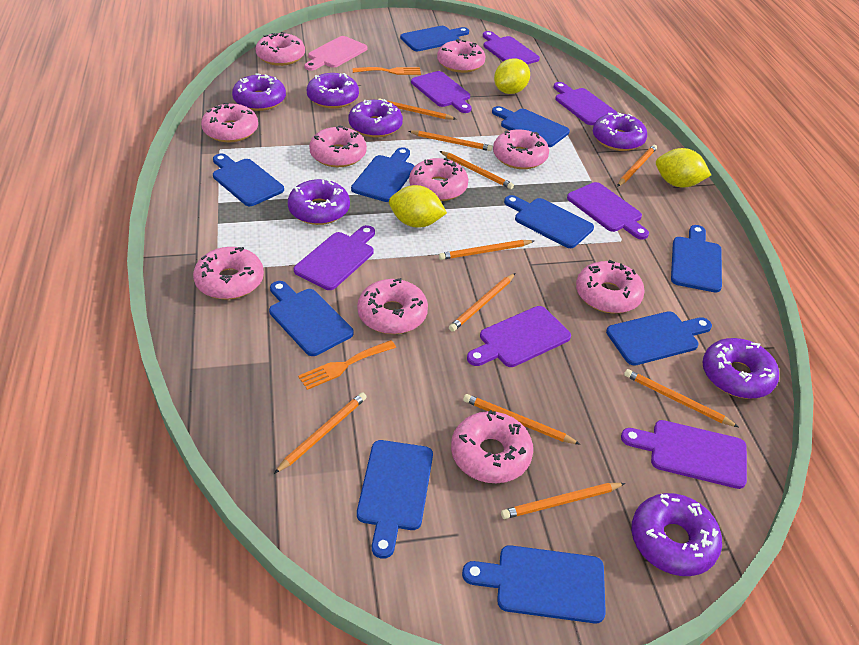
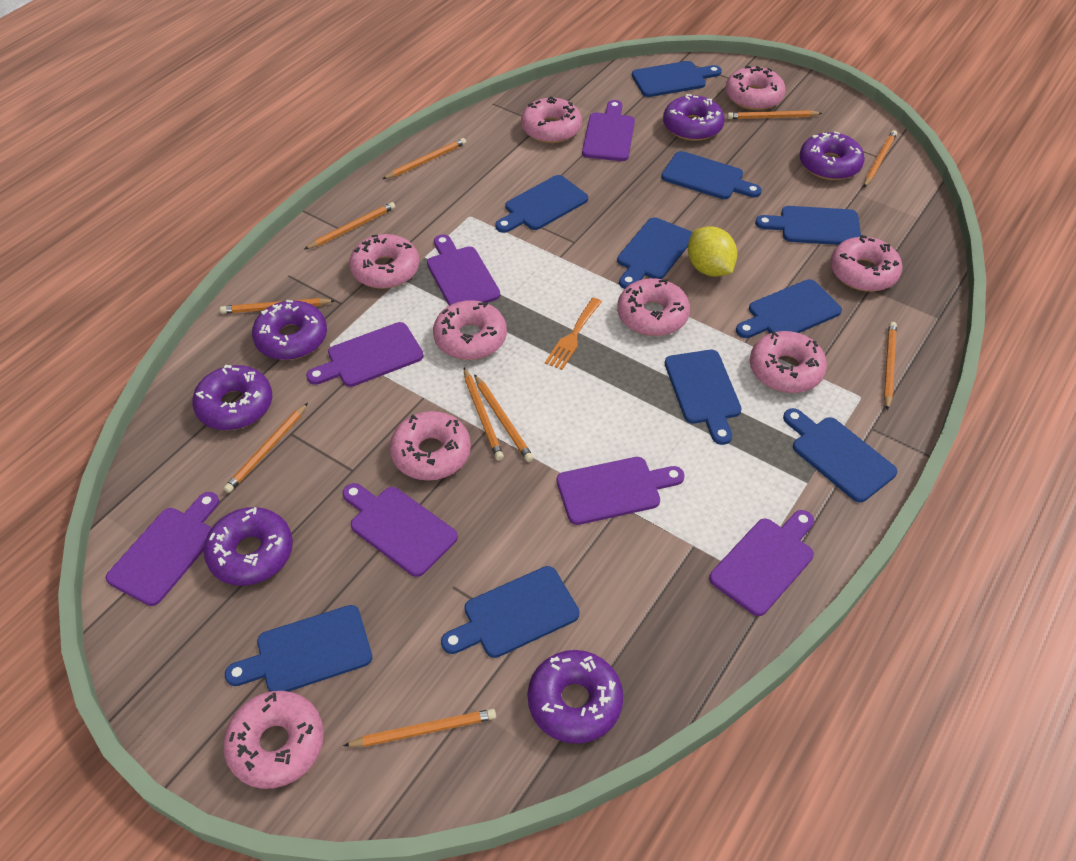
orange fork: [298,340,396,390] [353,67,421,75] = 2 -> [545,298,602,370] = 1
pink cutting board: [304,36,368,71] = 1 -> none = 0
pink donut: [193,247,264,299] [201,103,258,142] [255,32,305,66] [309,125,367,167] [357,278,428,334] [409,158,469,201] [437,39,486,73] [451,410,533,483] [493,129,549,169] [576,260,645,313] = 10 -> [223,691,324,789] [349,234,419,289] [390,411,471,481] [433,300,507,360] [521,96,582,143] [617,278,690,336] [725,66,785,110] [750,331,827,393] [830,235,902,291] = 9
purple donut: [232,73,286,111] [288,178,350,225] [307,73,359,108] [348,99,403,138] [593,112,647,151] [631,493,722,576] [702,338,779,399] = 7 -> [192,365,272,430] [204,507,293,586] [252,300,327,360] [528,650,623,744] [663,94,725,141] [800,132,865,180] = 6
yellow lemon: [389,185,447,228] [494,58,530,94] [656,148,711,187] = 3 -> [688,226,737,277] = 1

